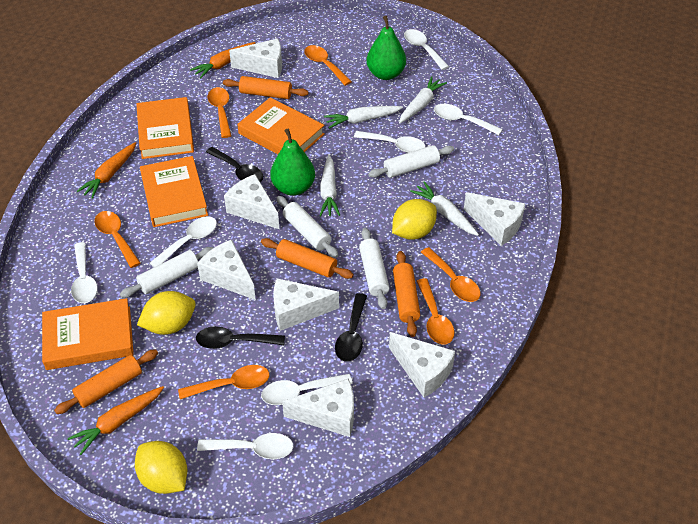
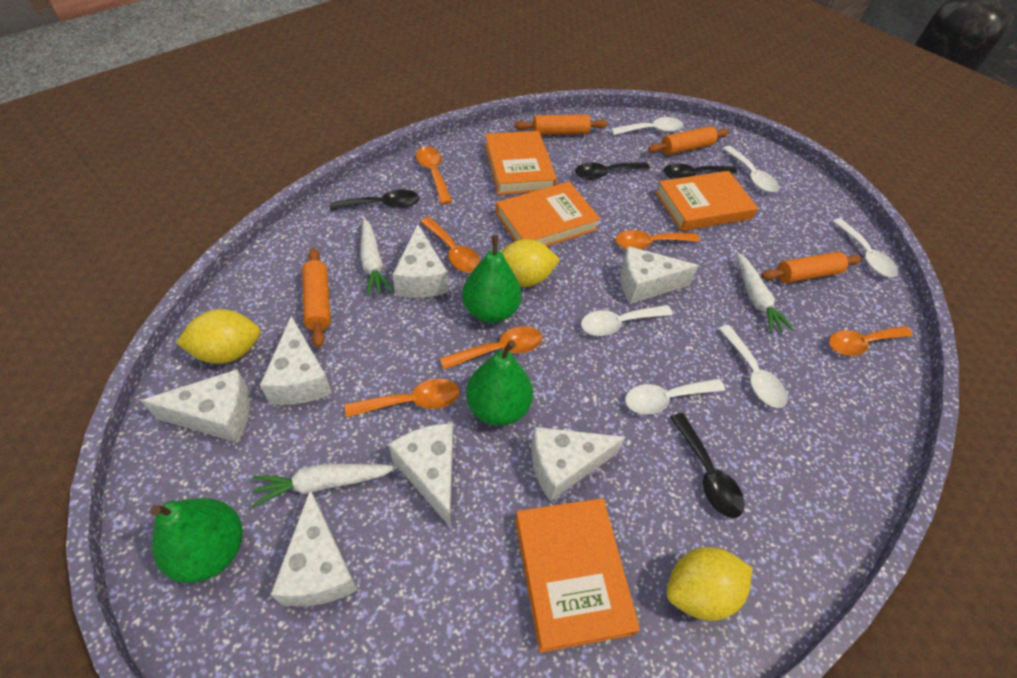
black spoon: [196,326,285,349] [206,147,264,182] [335,293,367,362] = 3 -> [330,189,420,211] [575,162,650,180] [663,163,737,179] [670,413,745,518] = 4
green pear: [270,129,315,196] [367,16,406,80] = 2 -> [150,498,243,583] [462,235,522,323] [466,340,533,426] = 3
orange carrot: [68,386,164,455] [77,142,136,199] [190,42,255,79] = 3 -> none = 0
white carrot: [320,154,340,217] [324,106,403,129] [399,76,447,123] [410,181,479,236] = 4 -> [252,464,397,507] [360,218,393,297] [736,252,794,334] = 3
white rolling pin: [120,247,213,298] [277,196,339,258] [359,228,390,309] [368,145,454,178] = 4 -> none = 0
white spoon: [71,242,98,303] [150,216,217,267] [197,433,294,459] [261,374,352,405] [354,131,426,153] [404,29,449,70] [434,104,502,135] = 7 -> [581,305,673,336] [611,117,683,135] [625,379,725,415] [718,325,788,408] [723,146,779,192] [832,218,898,277] = 6

